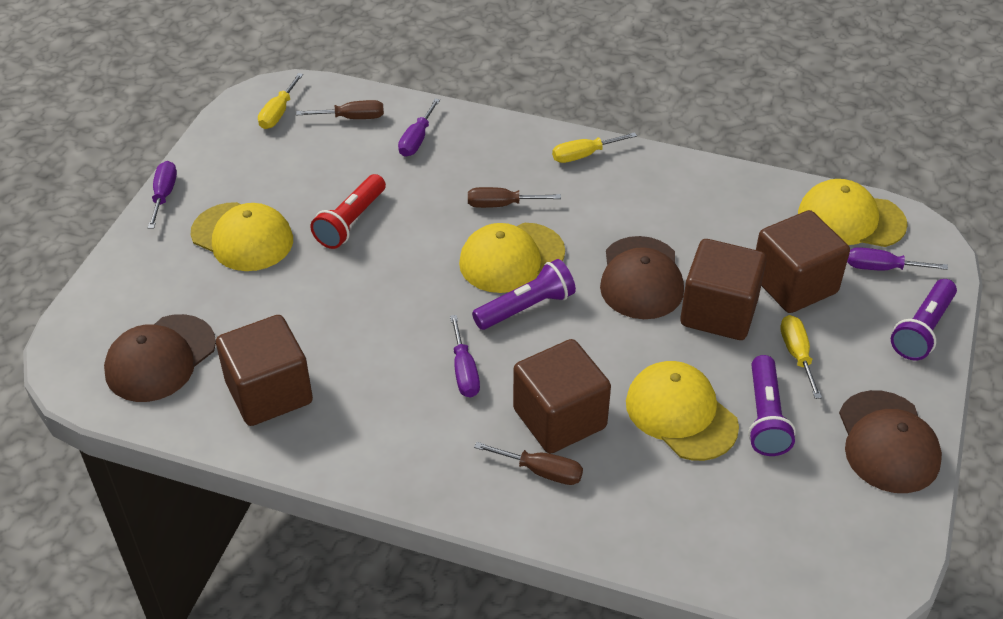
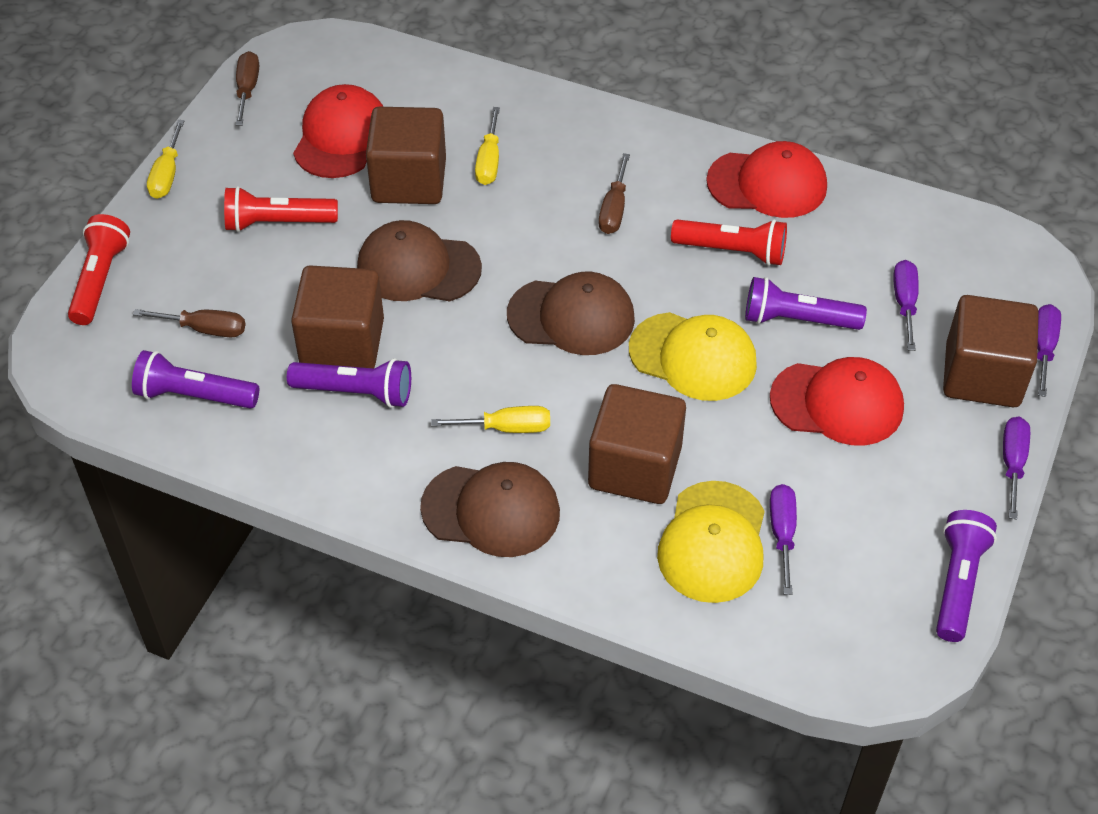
purple flashlight: [472,259,576,330] [748,355,796,456] [891,279,957,360] = 3 -> [132,350,259,409] [287,358,411,408] [745,277,867,330] [936,510,997,642] = 4
red cap: none = 0 -> [293,84,384,178] [706,141,827,218] [770,357,904,446] = 3
red flashlight: [311,174,386,249] = 1 -> [68,214,130,325] [224,186,338,232] [671,219,787,266] = 3
yellow cap: [191,202,293,271] [459,223,565,293] [626,361,739,461] [798,179,908,247] = 4 -> [629,312,757,401] [657,481,765,603] = 2

